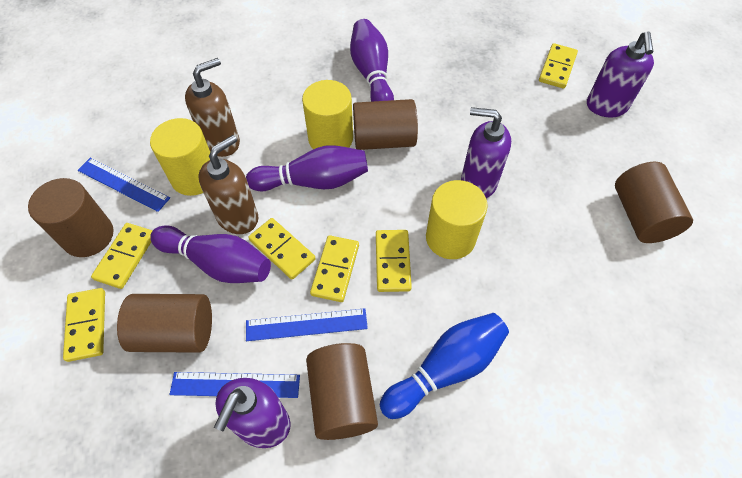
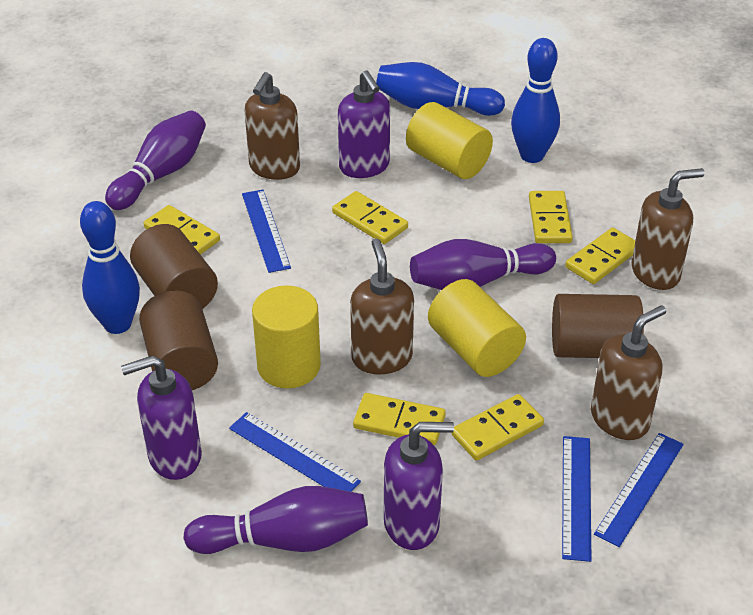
blue bowling pin: [380,313,509,419] = 1 -> [80,201,140,334] [376,62,505,116] [511,38,560,163] = 3
blue ruler: [78,158,170,212] [170,372,300,398] [246,308,368,341] = 3 -> [229,412,361,492] [242,190,291,273] [562,436,592,562] [594,433,684,547] = 4
brown cylinder: [28,178,113,257] [117,294,212,353] [306,343,378,440] [353,99,418,150] [615,162,693,243] = 5 -> [130,224,218,309] [139,290,218,390] [552,294,644,358] = 3
brown soap dispenser: [185,58,240,157] [199,135,258,234] = 2 -> [245,72,300,180] [350,239,414,374] [591,305,666,440] [632,168,705,290] = 4

